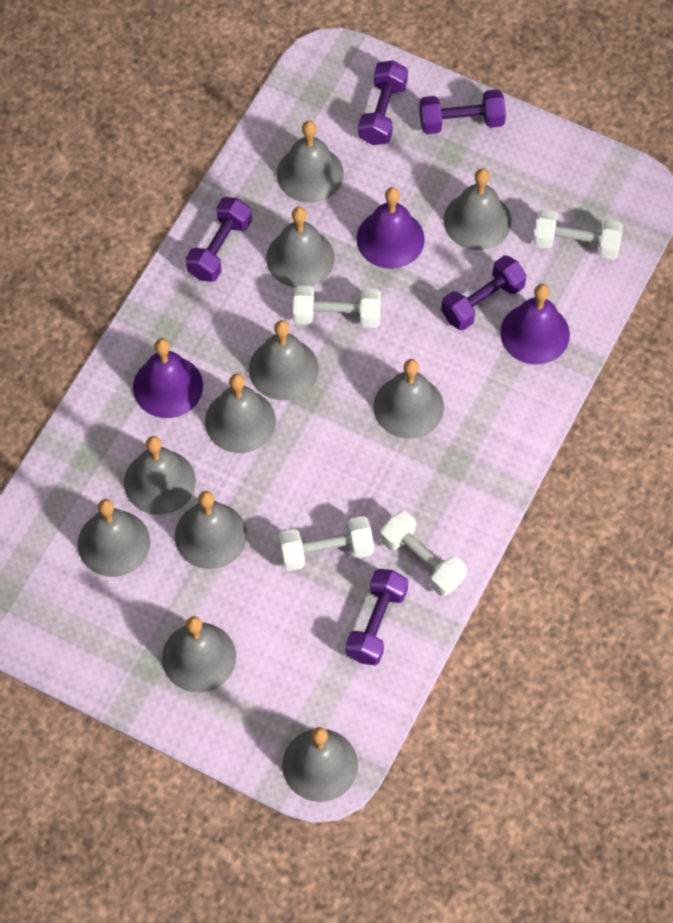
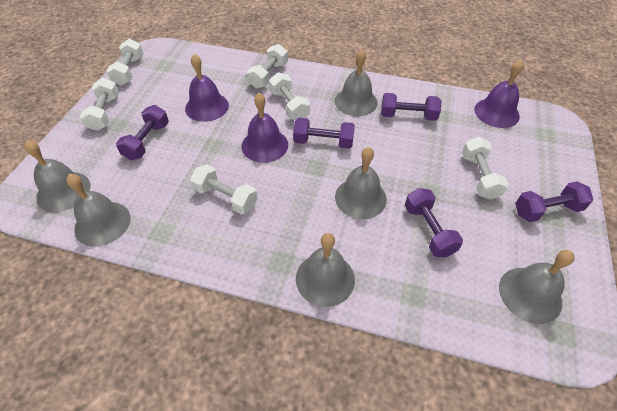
grey bell: [78,499,150,577] [124,436,196,515] [162,616,236,692] [175,491,247,569] [205,374,276,453] [249,320,319,400] [266,207,335,288] [277,121,344,203] [282,727,358,802] [373,359,444,439] [444,168,511,250] = 11 -> [24,140,91,212] [66,174,131,247] [296,233,355,307] [335,49,378,116] [335,147,387,219] [499,250,575,324] = 6
white dumbbell: [279,516,374,571] [293,286,381,328] [380,511,467,596] [533,209,623,260] = 4 -> [80,78,119,131] [106,39,144,86] [190,164,258,215] [247,44,288,89] [269,72,310,120] [462,137,509,200] = 6

